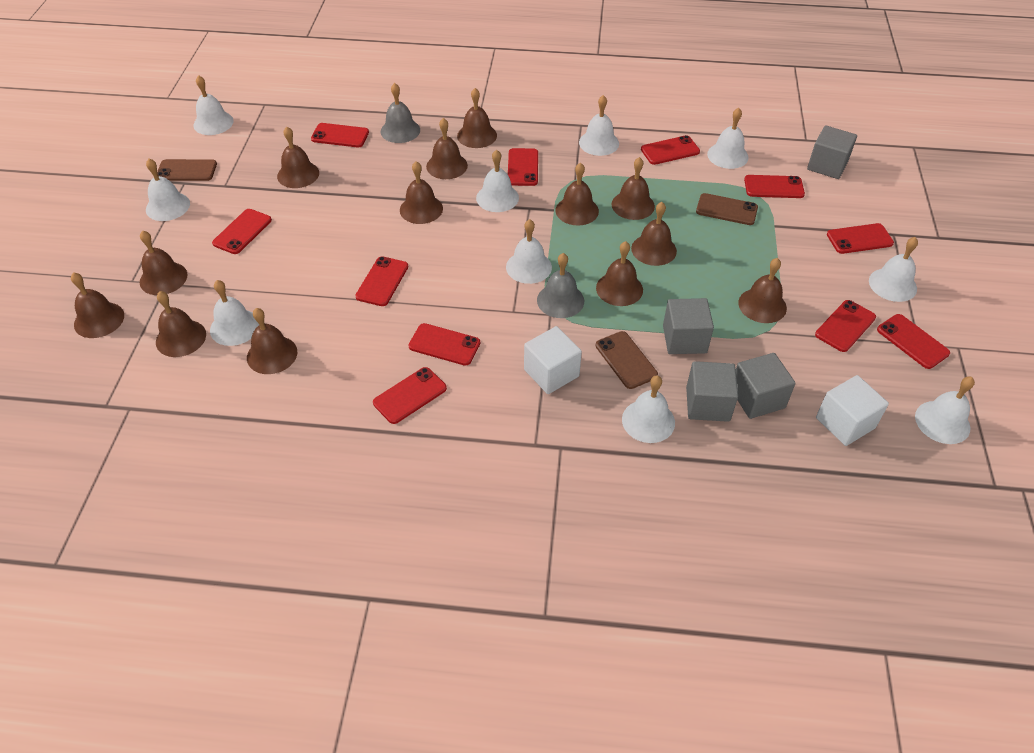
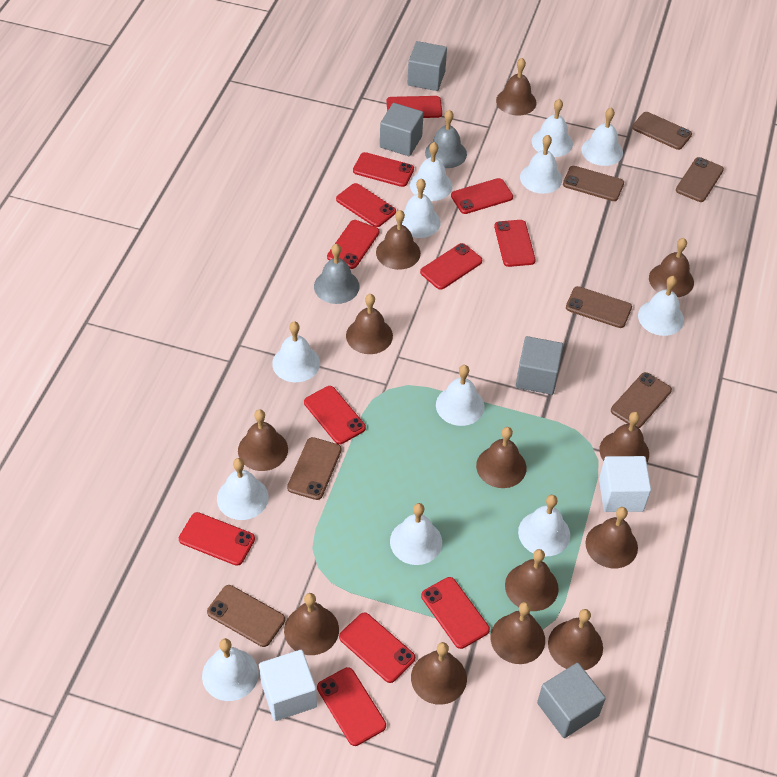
brown phone: [157,159,217,181] [596,331,658,389] [696,193,758,225] = 3 -> [207,585,285,647] [287,437,342,500] [563,166,624,201] [566,286,632,328] [611,372,672,428] [632,112,692,150] [676,157,724,202] = 7
red phone: [212,209,272,254] [311,123,369,147] [355,256,408,306] [373,367,447,424] [409,323,480,366] [508,148,538,186] [641,135,700,165] [744,175,805,198] [815,300,876,352] [827,223,894,254] [877,314,950,369] = 11 -> [179,512,255,566] [304,386,366,444] [317,667,386,746] [327,220,379,269] [336,183,396,227] [339,613,415,683] [353,152,414,187] [386,96,442,118] [420,243,482,290] [421,577,490,649] [451,178,513,214] [494,220,536,267] = 12
white bell: [146,159,190,221] [193,75,234,135] [210,280,259,346] [476,150,519,212] [506,219,552,284] [579,95,619,156] [622,375,675,443] [707,108,749,169] [869,237,918,302] [915,377,975,444] = 10 -> [202,638,259,701] [217,458,269,520] [272,321,320,382] [390,503,442,565] [402,178,441,238] [410,142,453,201] [436,365,484,426] [518,495,570,556] [520,135,562,194] [532,99,573,157] [581,108,623,166] [638,276,684,336] = 12

